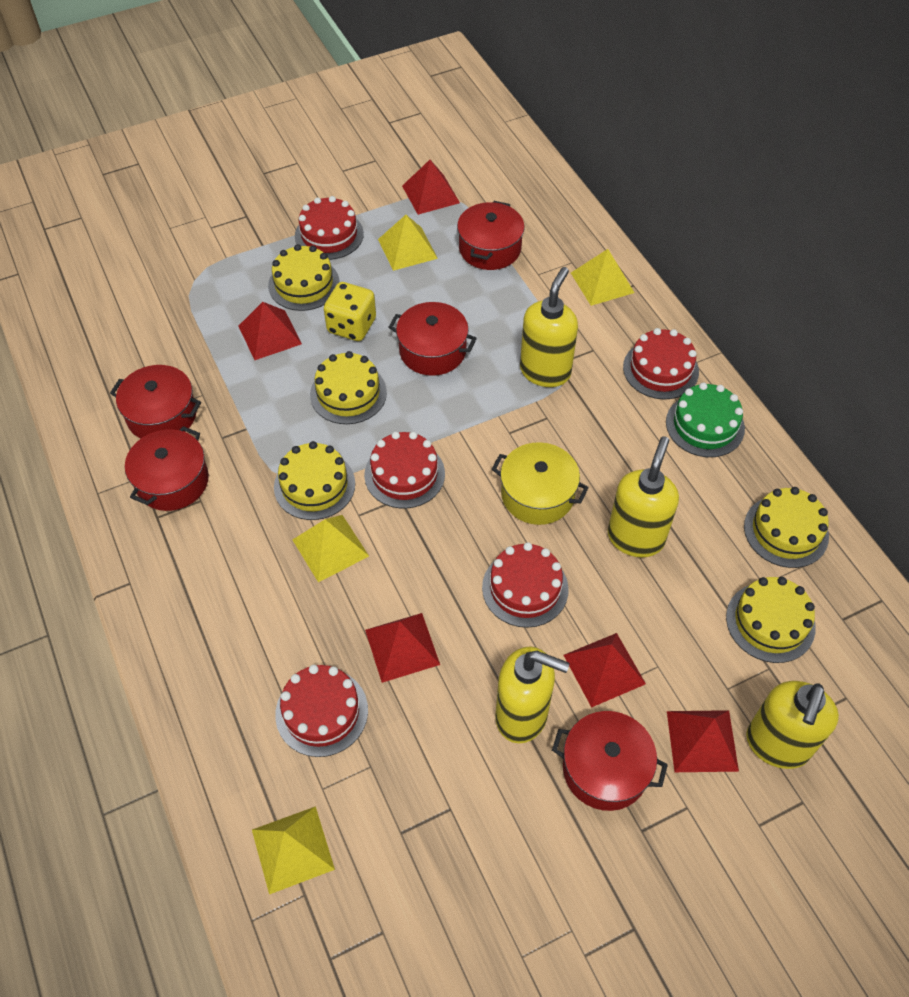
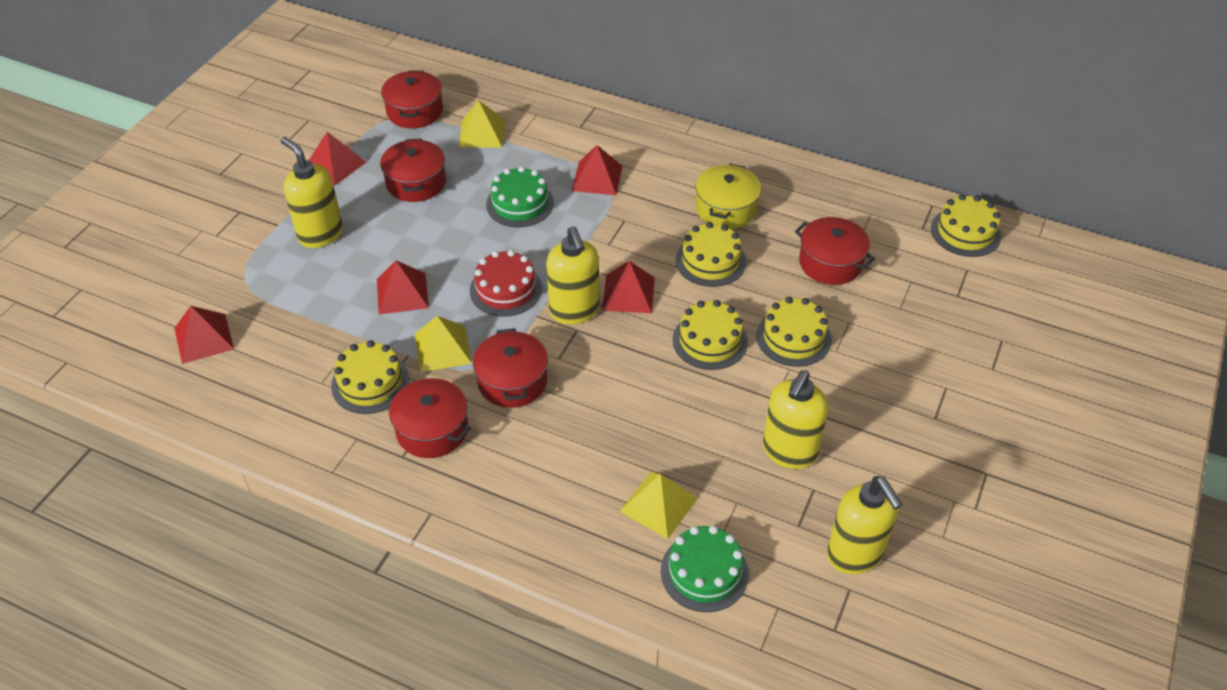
green cake: [666,383,745,457] = 1 -> [486,166,554,227] [661,526,749,612] = 2
red cake: [275,665,368,757] [295,196,364,260] [364,431,445,509] [482,542,569,628] [623,328,699,399] = 5 -> [470,250,542,317] = 1
yellow dice: [324,282,376,341] = 1 -> none = 0
yellow pyramid: [252,806,335,895] [293,515,369,582] [378,215,438,271] [571,249,635,306] = 4 -> [415,316,472,372] [459,100,505,148] [619,472,698,539] = 3

